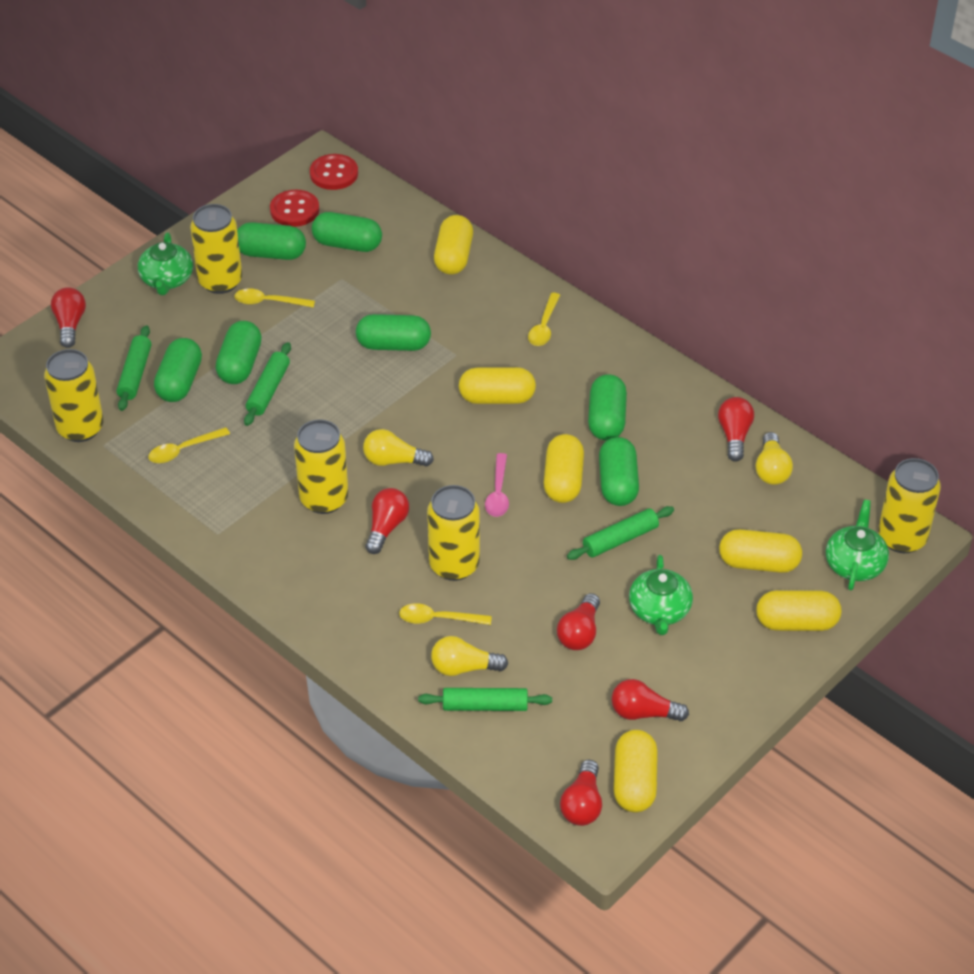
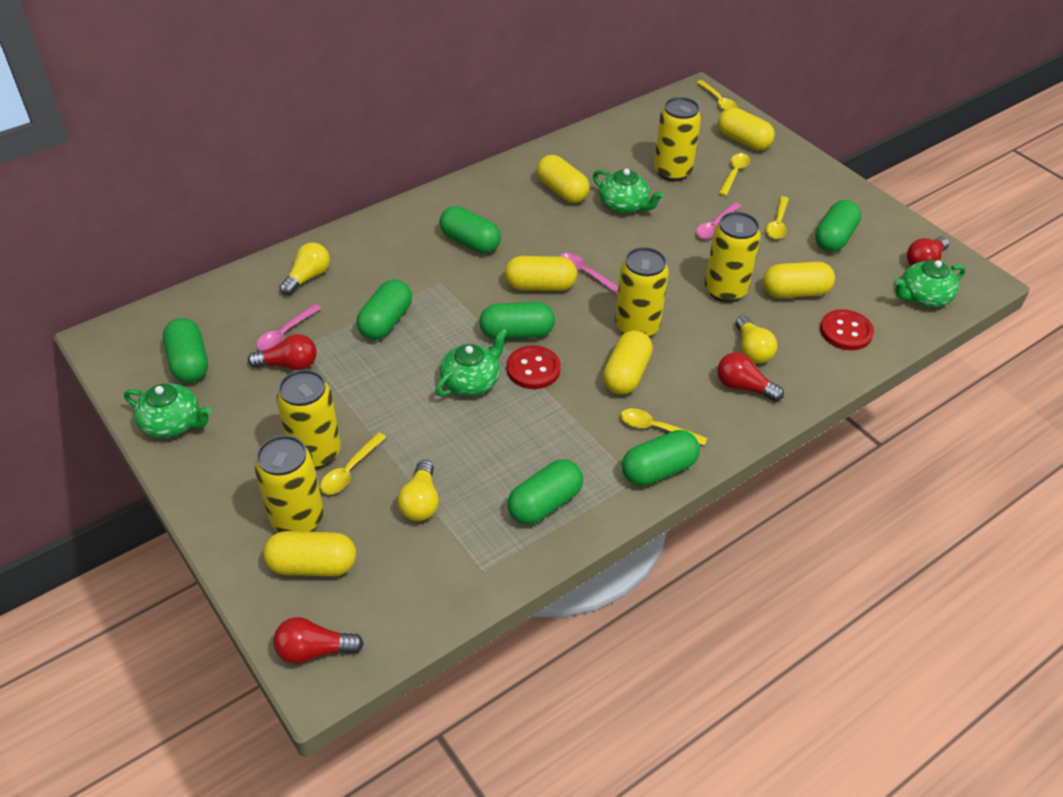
green rolling pin: [116,325,151,411] [244,342,291,426] [418,688,552,711] [567,506,674,560] = 4 -> none = 0
green teapot: [138,233,193,295] [629,555,693,635] [826,500,889,590] = 3 -> [124,383,211,438] [435,328,508,396] [593,169,664,213] [894,260,966,307] = 4
pink spoon: [485,453,509,517] = 1 -> [256,304,321,351] [559,253,618,295] [696,202,741,239] = 3
red light bulb: [51,287,86,348] [365,488,409,554] [557,593,600,650] [560,760,602,826] [612,679,689,721] [718,397,754,462] = 6 -> [248,334,317,370] [273,617,364,664] [717,352,784,402] [907,236,949,265] = 4
yellow spoon: [148,427,230,463] [235,289,315,308] [399,603,492,625] [528,293,560,346] = 4 -> [320,432,386,494] [621,408,707,446] [696,80,738,110] [718,153,750,196] [766,196,789,239] = 5

